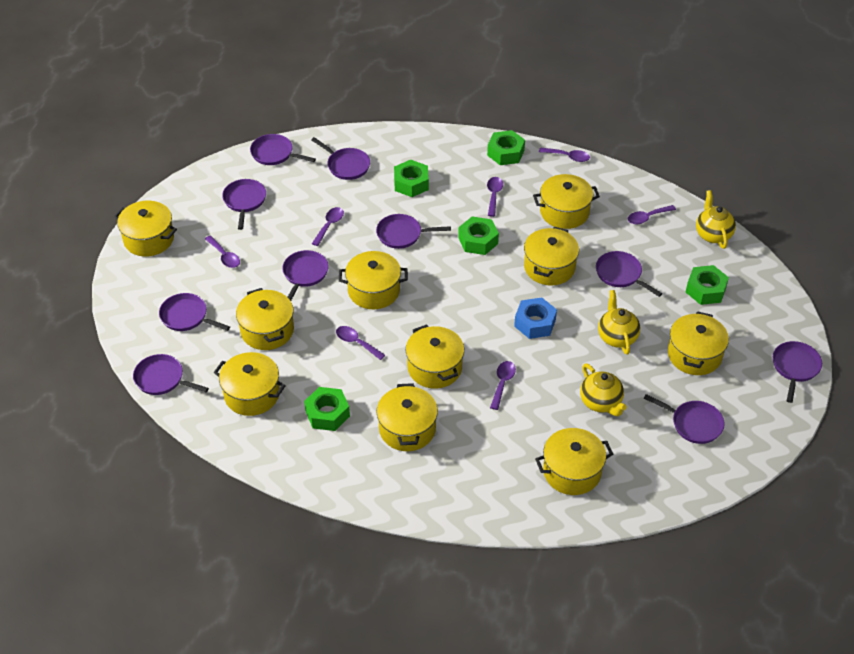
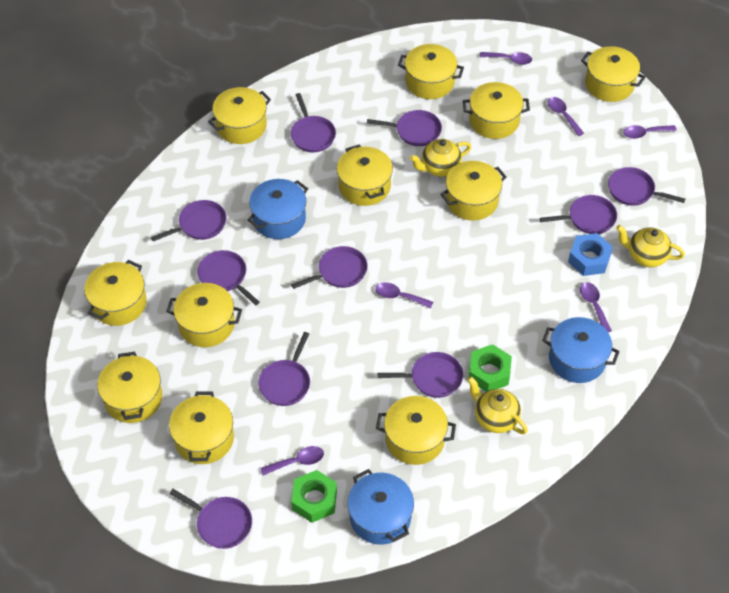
blue pot: none = 0 -> [247,179,308,239] [348,469,414,545] [542,317,620,383] = 3
green nut: [304,387,350,431] [394,160,429,197] [458,217,499,255] [487,130,525,165] [686,265,729,305] = 5 -> [291,470,337,523] [469,344,512,392] = 2
purple spoon: [205,236,240,268] [312,207,344,246] [336,326,385,360] [487,177,503,217] [490,361,516,410] [539,147,590,162] [628,205,676,224] = 7 -> [261,446,324,475] [375,282,433,308] [480,52,532,65] [548,97,584,136] [580,282,612,332] [623,125,677,139] = 6
yellow pot: [114,201,177,256] [214,352,286,416] [236,288,294,350] [339,251,408,309] [376,383,438,451] [406,324,464,389] [524,227,579,286] [533,174,600,229] [535,428,613,495] [668,311,729,375] = 10 -> [84,260,147,326] [97,352,162,423] [166,283,242,347] [169,392,234,464] [208,87,271,144] [337,145,393,206] [376,396,456,465] [398,44,464,99] [440,161,507,220] [463,82,530,139] [581,46,645,102] = 11

